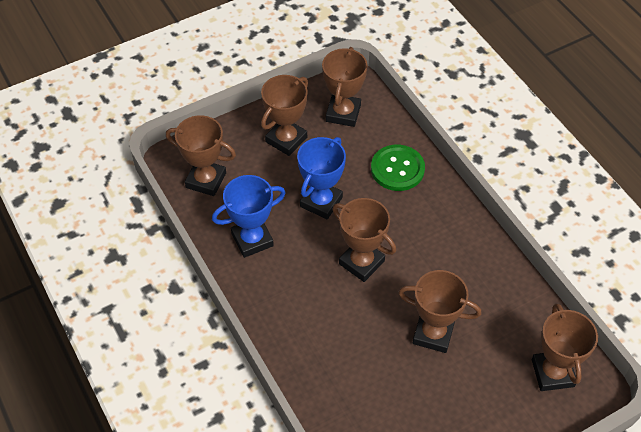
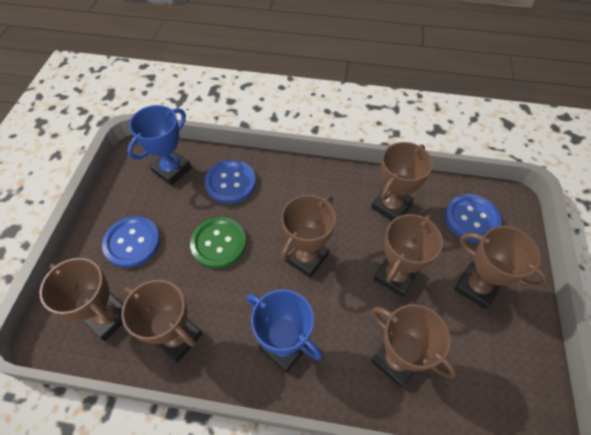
blue button: none = 0 -> [102,216,160,268] [205,160,256,204] [445,194,502,243] = 3
brown trophy: [166,115,236,196] [261,75,308,156] [322,47,367,127] [333,198,396,282] [398,270,481,353] [532,303,598,391] = 6 -> [40,258,123,341] [121,280,202,363] [281,195,336,278] [371,142,433,221] [371,304,457,388] [374,214,443,297] [454,226,548,309] = 7

